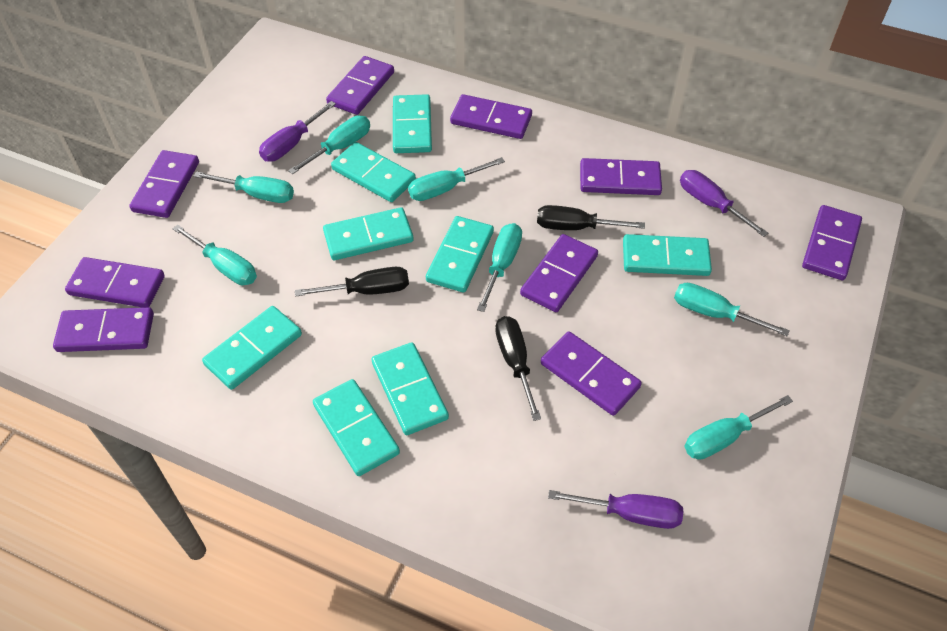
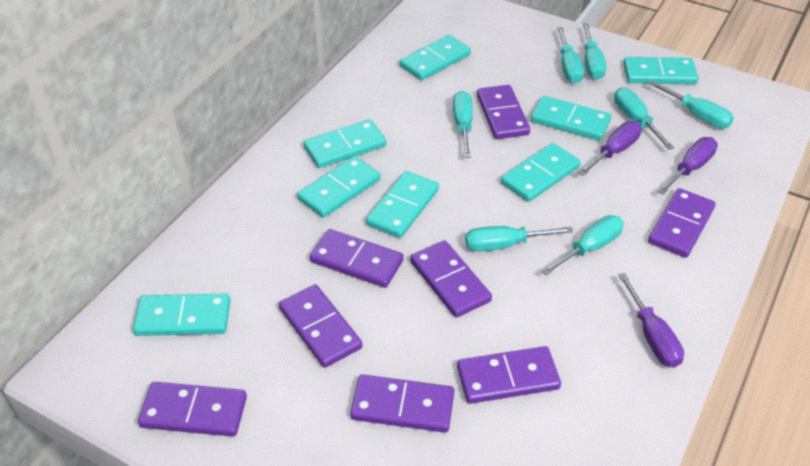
black screwdriver: [295,267,409,297] [495,316,541,421] [537,205,645,230] = 3 -> none = 0
purple domino: [53,307,154,352] [65,257,165,307] [129,150,199,218] [326,56,394,115] [450,94,532,139] [520,234,598,312] [541,331,642,416] [580,158,662,195] [802,205,862,280] = 9 -> [138,382,247,437] [279,284,362,368] [310,229,404,288] [350,374,454,433] [410,240,492,318] [457,346,561,404] [477,85,530,139] [648,188,716,258] = 8

